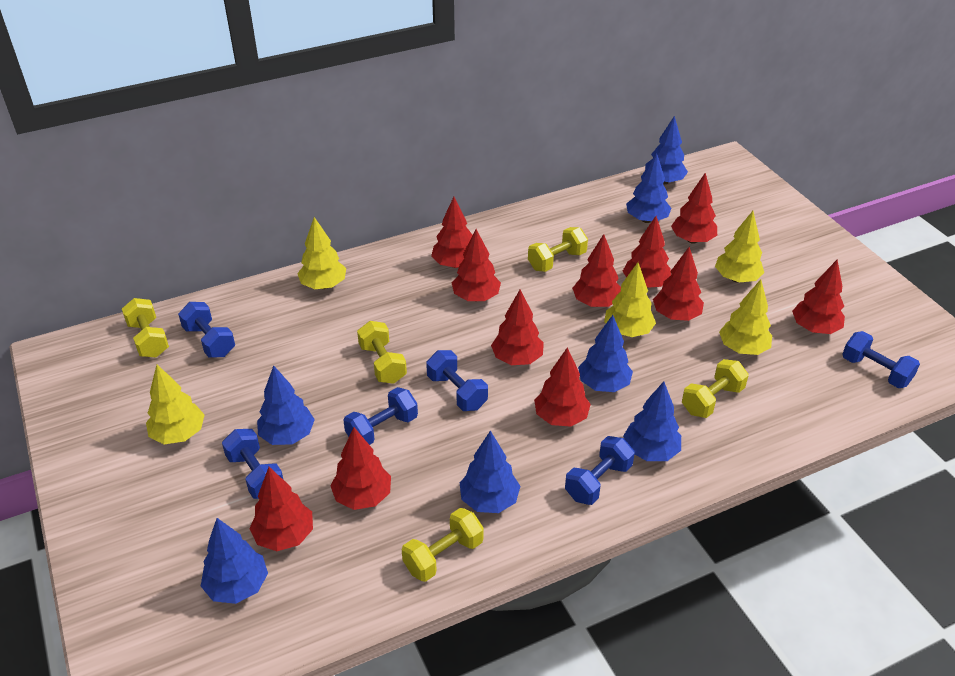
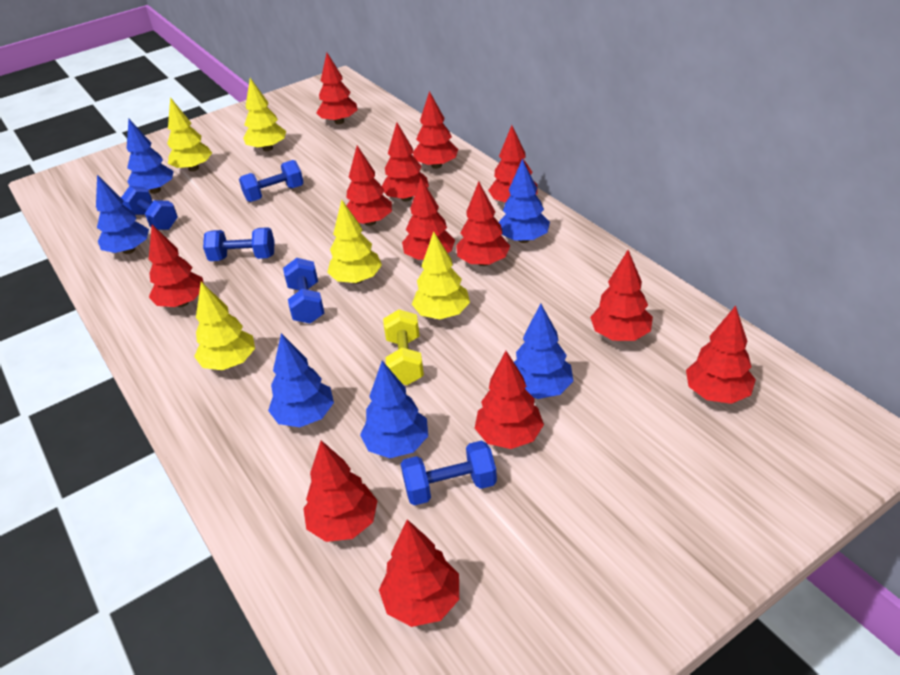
blue dumbbell: [178,302,235,358] [222,429,283,499] [343,387,418,445] [426,350,488,411] [565,436,635,505] [842,331,920,388] = 6 -> [121,186,178,230] [203,227,275,261] [239,160,304,202] [283,258,324,324] [401,441,497,505] = 5
blue tree: [201,518,268,604] [257,365,315,445] [460,430,521,513] [578,315,633,392] [623,382,681,461] [626,153,672,223] [645,116,688,184] = 7 -> [96,175,149,254] [127,119,174,194] [268,333,334,427] [360,361,428,458] [499,159,550,243] [514,304,574,399] = 6
red tree: [249,467,313,551] [330,427,391,510] [431,197,472,268] [452,229,501,301] [491,290,544,365] [534,347,591,427] [572,234,621,307] [623,216,671,288] [653,247,704,321] [671,173,717,244] [792,259,845,334] = 11 -> [149,224,204,307] [303,440,378,542] [316,53,358,124] [347,145,392,226] [379,519,459,627] [382,123,429,202] [402,178,455,260] [413,91,458,169] [456,181,510,266] [475,351,544,449] [488,125,538,203] [590,250,653,341] [686,306,756,404] = 13
yellow dumbbell: [122,298,169,357] [357,321,407,384] [402,508,484,582] [528,227,588,272] [682,359,749,418] = 5 -> [383,309,424,385] = 1

